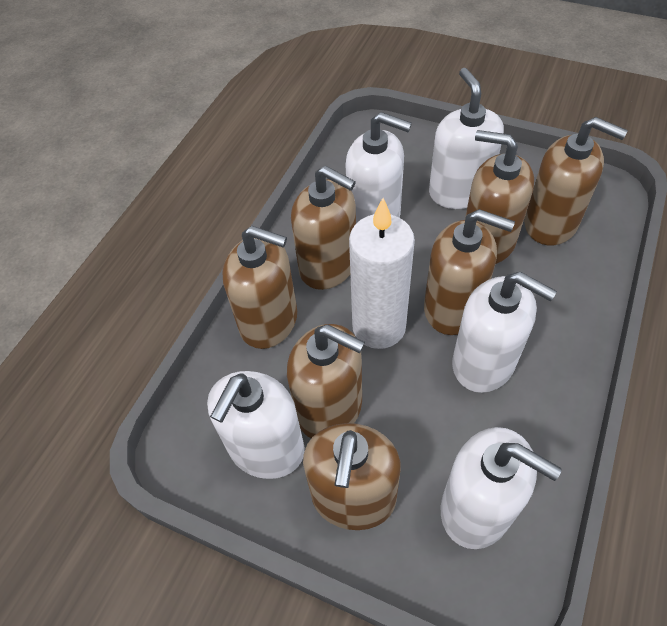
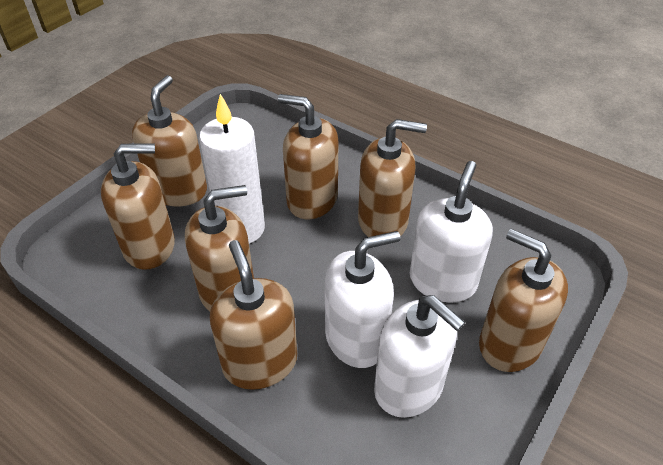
white soap dispenser: [207,371,305,479] [346,112,412,223] [429,68,504,209] [441,427,562,549] [452,272,557,393] = 5 -> [325,231,401,368] [374,295,465,418] [410,161,493,303] = 3

